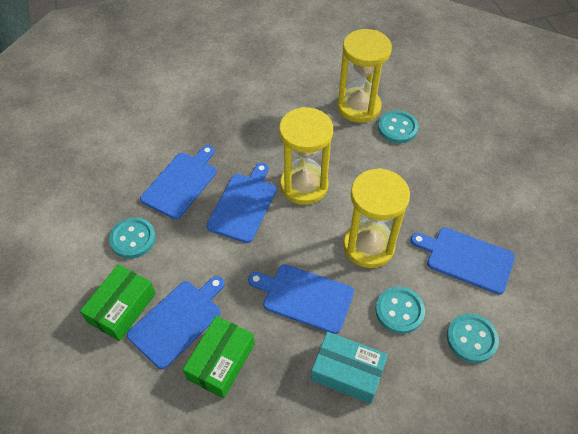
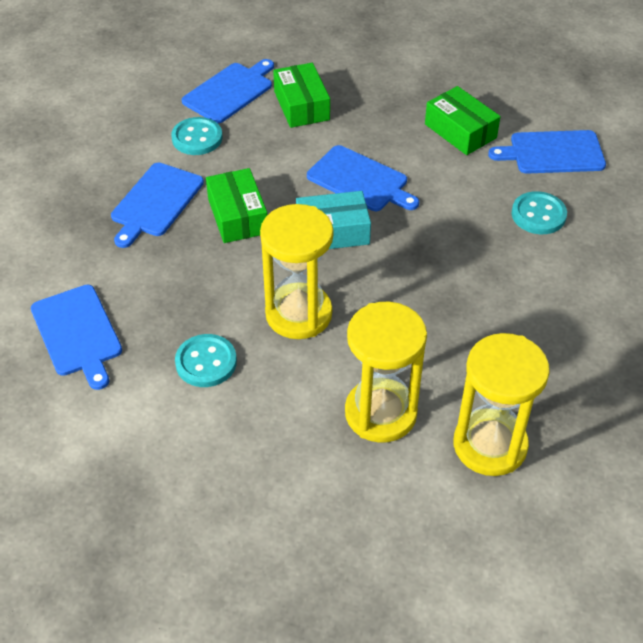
green box: [80,264,156,341] [183,316,255,398] = 2 -> [206,168,267,243] [273,63,330,128] [425,86,501,155] = 3
turquoise button: [109,217,156,259] [375,287,425,334] [378,111,418,143] [447,313,499,363] = 4 -> [171,117,222,155] [175,334,237,387] [512,191,567,234] = 3

